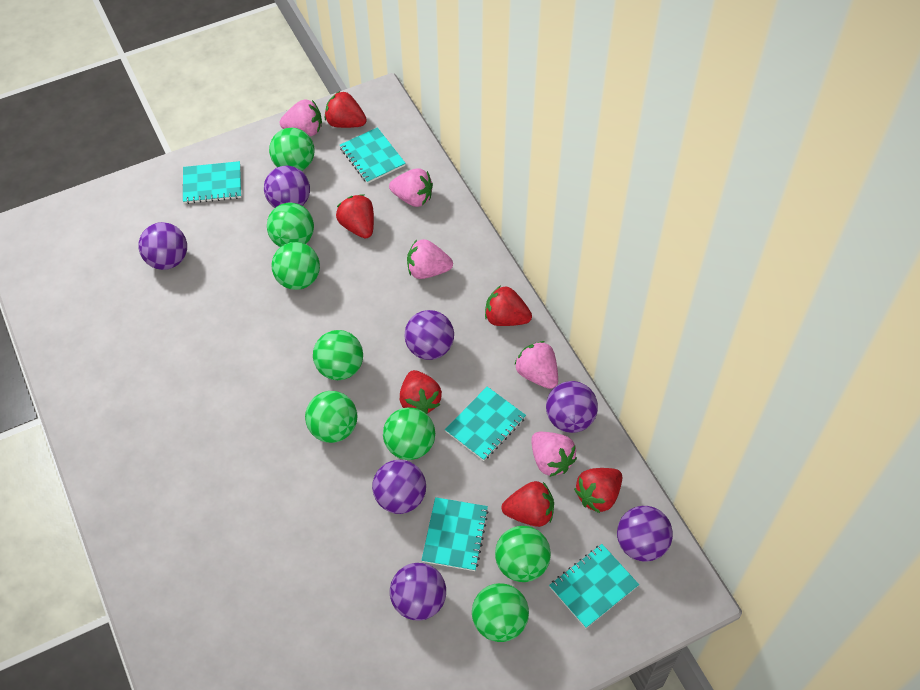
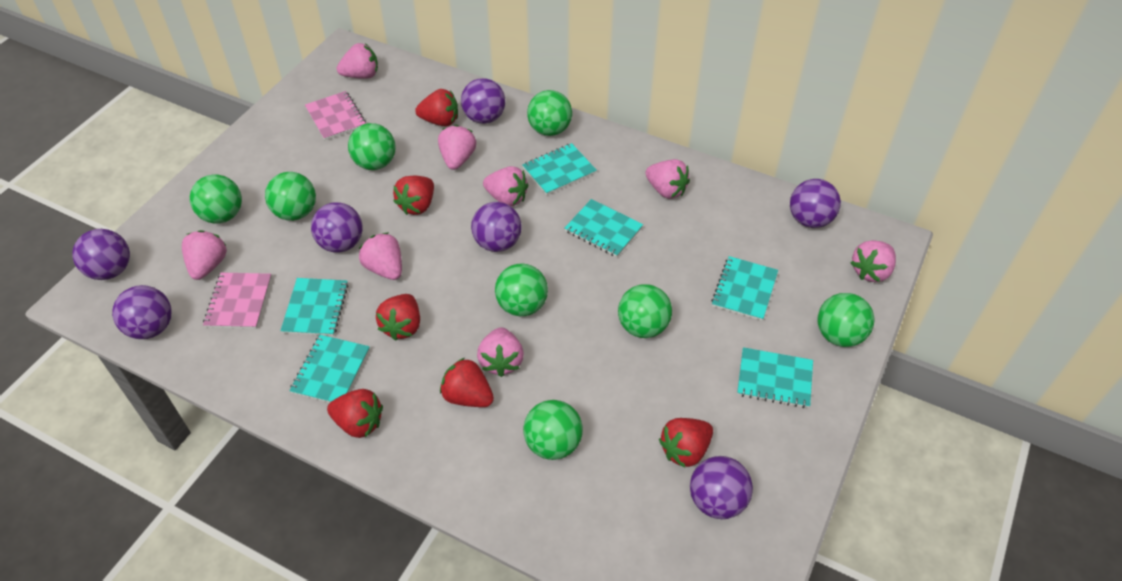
pink notebook: none = 0 -> [203,272,272,329] [305,91,366,140] = 2
pink strawberry: [280,99,322,136] [389,168,433,207] [407,239,453,279] [514,341,558,389] [531,432,577,477] = 5 -> [182,230,227,280] [337,43,378,79] [359,232,402,280] [438,125,476,170] [477,327,524,377] [483,166,528,207] [645,159,690,199] [851,240,896,282] = 8
turquoise notebook: [183,161,241,204] [340,127,406,184] [421,497,489,571] [445,387,526,461] [549,544,639,628] = 5 -> [280,278,349,336] [289,335,370,403] [522,143,597,195] [565,199,643,257] [711,256,778,321] [737,347,813,408] = 6

